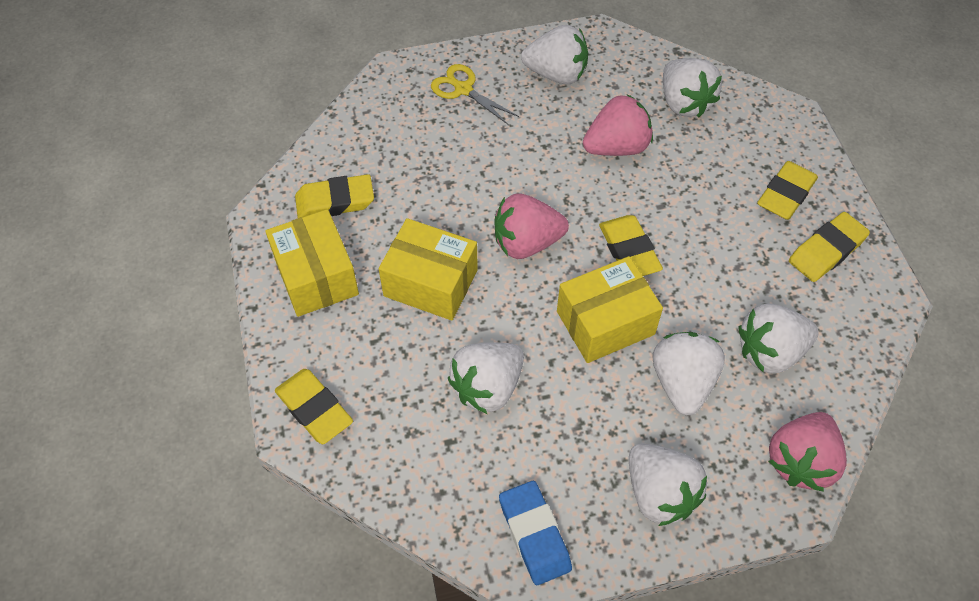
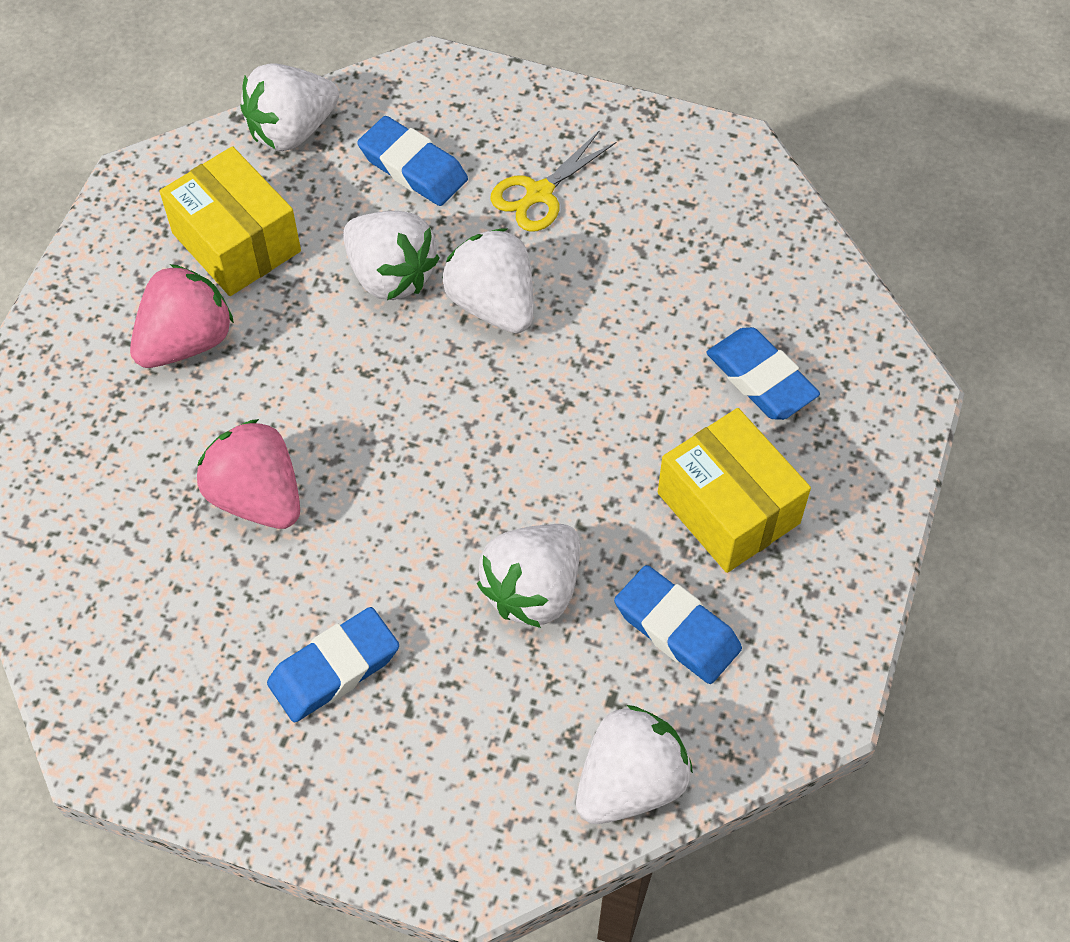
blue eraser: [499,481,572,585] = 1 -> [267,607,399,722] [357,116,468,206] [614,565,742,684] [706,327,820,420] = 4
pink strawberry: [494,193,569,259] [583,94,653,156] [768,412,847,492] = 3 -> [130,264,234,368] [197,419,300,529] = 2
white strawberry: [448,342,524,414] [521,25,588,84] [629,443,707,526] [653,332,725,415] [663,58,722,117] [738,303,819,374] = 6 -> [241,63,339,151] [343,211,440,300] [442,229,534,333] [477,524,580,628] [576,705,693,824] = 5
yellow box: [265,209,359,317] [379,218,478,321] [557,256,663,363] = 3 -> [160,146,301,296] [658,408,811,573] = 2
yellow eraser: [275,369,353,444] [295,174,374,218] [599,215,663,276] [757,161,818,220] [789,212,870,282] = 5 -> none = 0

